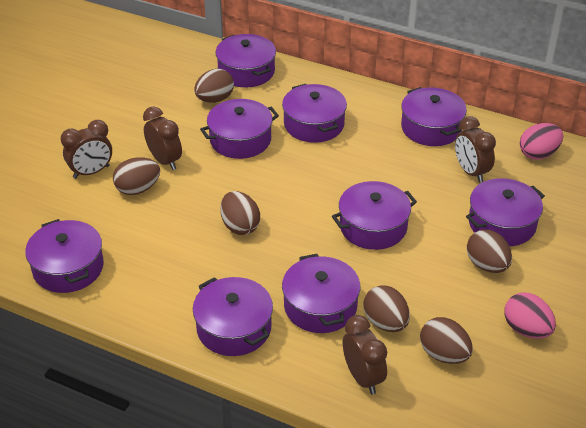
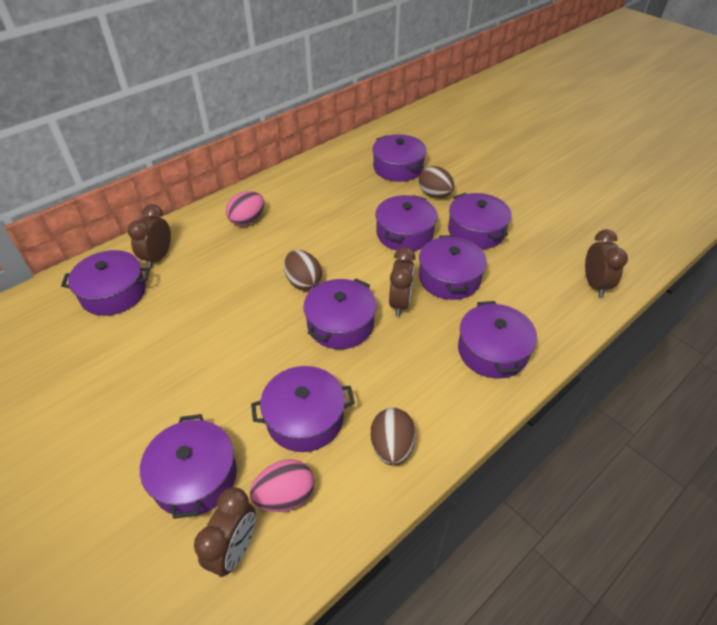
brown egg: [113,157,160,195] [194,69,234,103] [220,191,260,235] [363,285,410,332] [420,317,473,364] [467,229,512,273] = 6 -> [284,250,322,290] [370,408,416,465] [419,166,454,198] = 3

